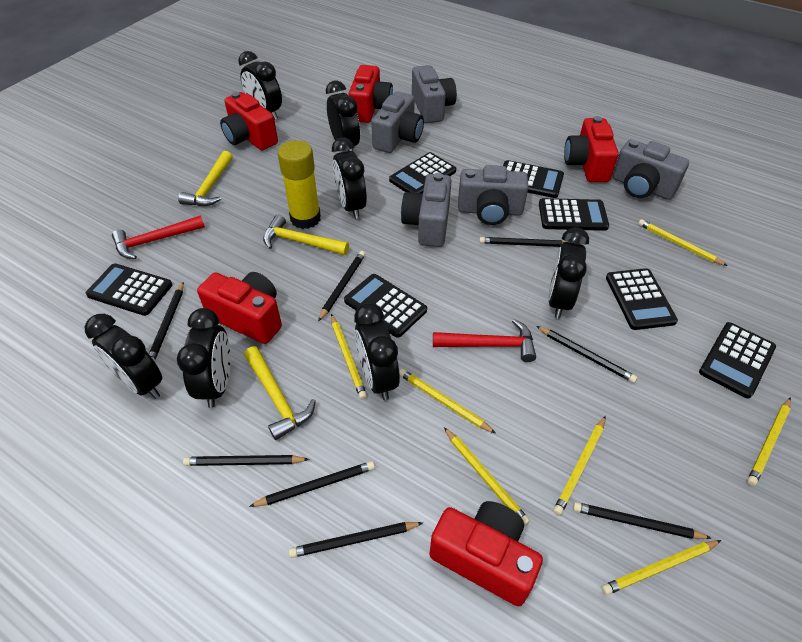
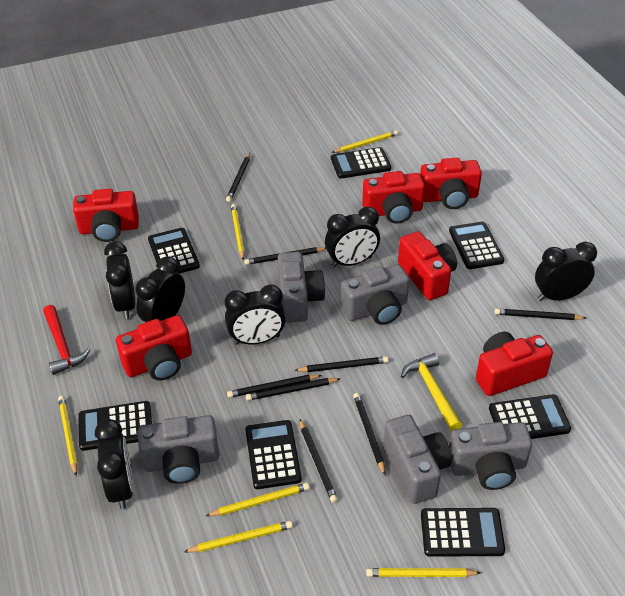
black clock: [85,314,162,399] [177,308,231,408] [238,51,282,120] [326,80,360,151] [332,137,367,219] [354,303,400,400] [548,227,589,318] = 7 -> [95,419,133,509] [104,241,135,319] [135,256,185,322] [225,284,286,345] [325,207,380,268] [535,242,597,301] = 6
red camera: [197,272,282,344] [220,92,278,150] [349,65,393,123] [429,501,543,606] [564,116,619,182] = 5 -> [73,189,139,242] [116,315,192,381] [362,171,425,224] [398,231,457,300] [420,158,482,209] [476,332,553,396] = 6
red hammer: [112,216,205,259] [433,319,536,362] = 2 -> [43,305,90,375] = 1
yellow glue stick: [278,140,321,229] = 1 -> none = 0
yellow hammer: [178,151,233,206] [244,346,316,440] [263,215,349,255] = 3 -> [401,353,462,431] = 1
yellow pencil: [331,314,367,400] [399,369,496,433] [444,427,530,526] [553,416,606,515] [601,540,722,595] [638,219,728,266] [747,397,791,486] = 7 -> [58,396,78,476] [184,521,293,553] [206,483,310,516] [231,204,245,260] [331,130,398,153] [366,568,481,577] = 6

